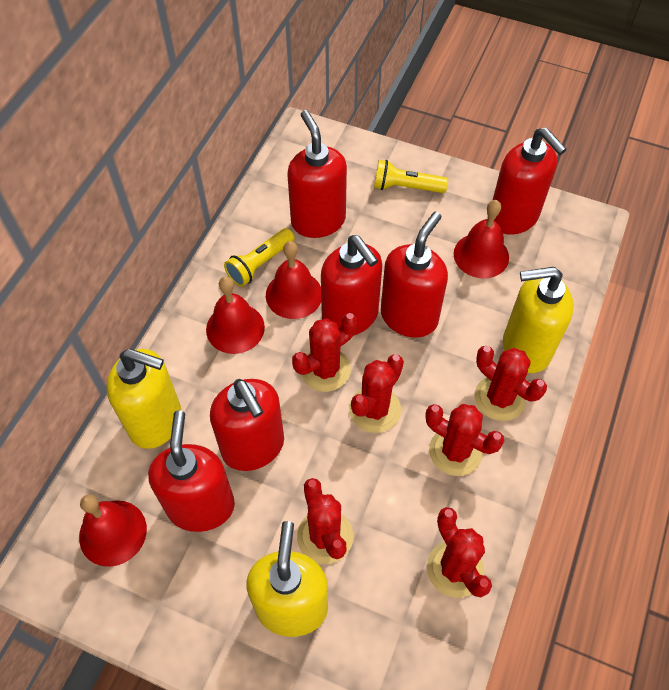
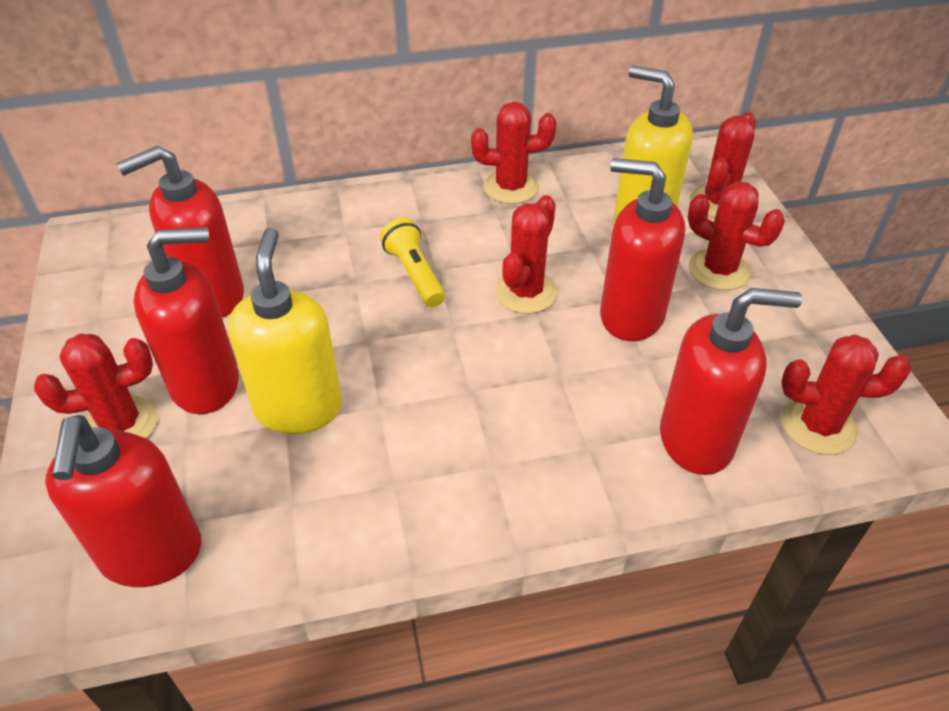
red bell: [79,495,147,567] [206,276,265,354] [266,241,321,319] [454,200,509,278] = 4 -> none = 0
red soap dispenser: [148,410,235,532] [210,379,284,471] [287,110,347,238] [321,235,382,335] [380,212,448,338] [493,127,566,235] = 6 -> [45,415,202,587] [116,146,244,317] [134,227,239,414] [600,158,685,341] [660,288,802,475] = 5
yellow flashlight: [224,228,294,287] [374,160,448,193] = 2 -> [380,218,445,307] = 1
yellow soap dispenser: [106,349,181,449] [246,521,328,637] [503,267,574,373] = 3 -> [228,227,342,434] [614,66,693,222] = 2

